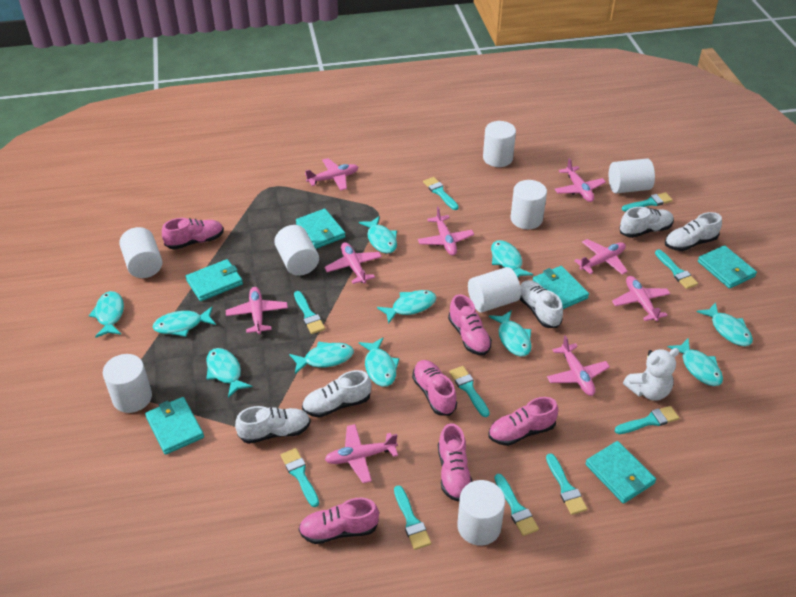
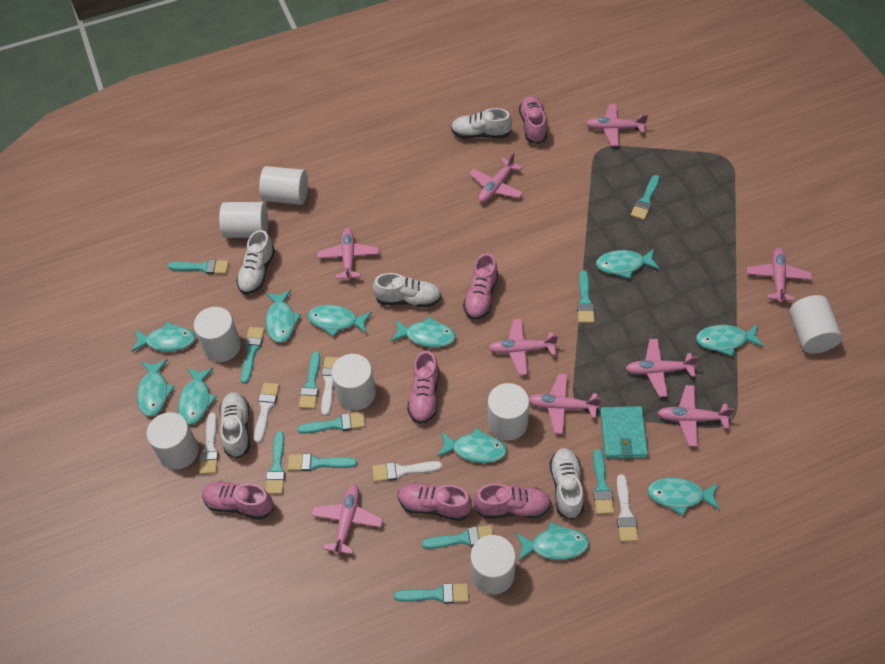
turquoise brush: [281,448,319,507] [294,291,325,334] [394,485,431,550] [423,177,459,210] [449,366,490,417] [494,474,539,536] [546,453,587,515] [615,406,679,434] [622,192,673,211] [655,249,698,289] = 10 -> [168,259,229,274] [241,327,265,384] [266,431,285,494] [287,453,357,471] [297,412,365,434] [299,351,320,409] [394,583,469,604] [422,525,494,549] [577,270,594,323] [593,449,614,514] [631,175,660,220] = 11
turquoise wallet: [145,397,204,455] [185,259,243,301] [296,209,346,249] [532,266,589,309] [585,441,656,504] [698,245,757,289] = 6 -> [600,406,648,459] = 1
white brush: none = 0 -> [199,412,219,474] [254,382,280,443] [321,357,340,416] [372,461,442,482] [617,474,638,542] = 5
white teddy bear: [623,348,679,400] = 1 -> none = 0

